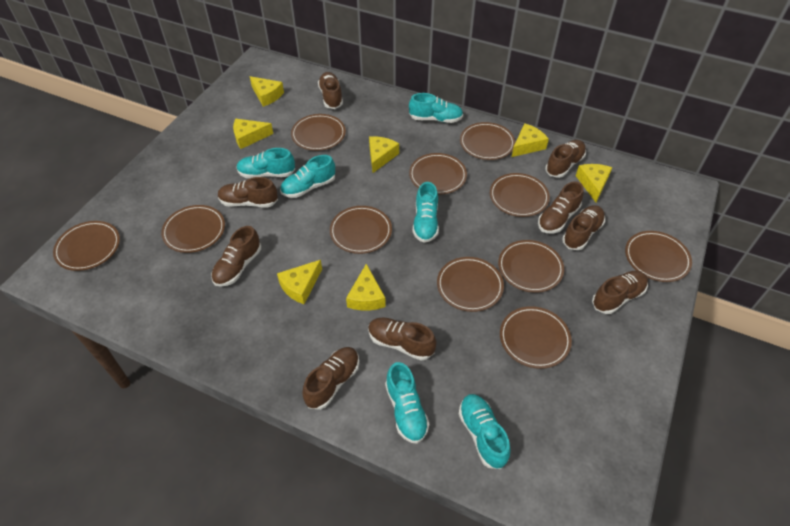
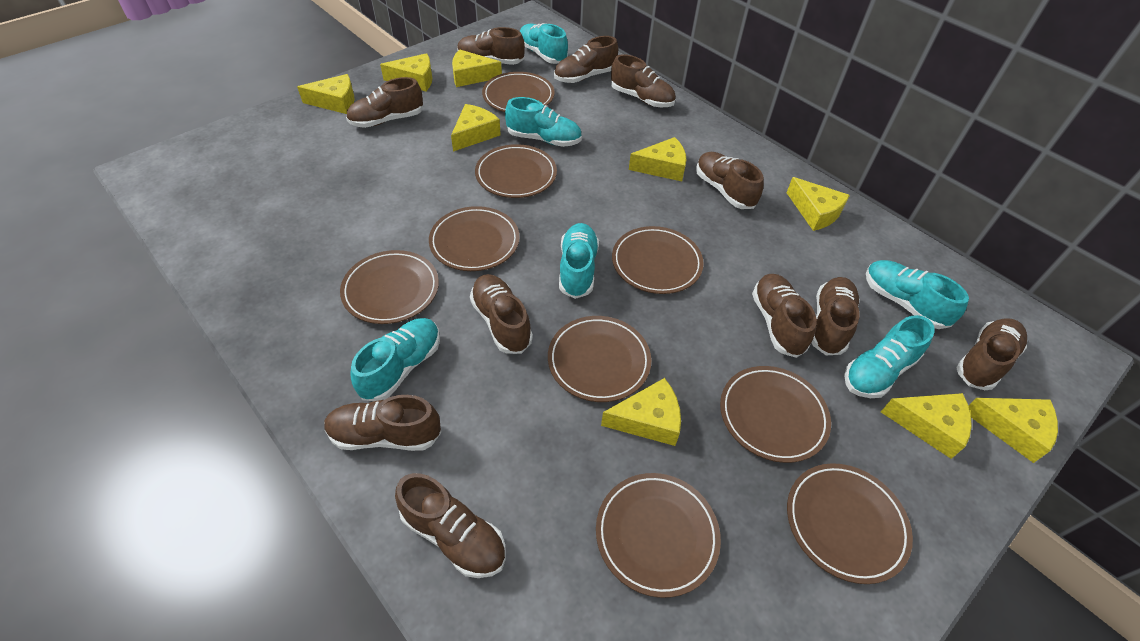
brown plate: [53,221,120,271] [161,205,225,253] [291,114,346,151] [330,206,392,254] [409,153,467,194] [437,257,504,312] [460,122,515,160] [490,173,550,217] [498,240,564,293] [500,306,572,369] [625,231,692,282] = 11 -> [340,250,439,324] [429,206,520,271] [475,144,557,198] [482,72,555,112] [548,316,651,402] [596,473,721,598] [612,226,704,294] [720,366,831,463] [787,463,913,584] = 9
brown shoe: [211,226,261,287] [218,177,278,207] [302,347,359,410] [318,72,343,109] [368,318,436,360] [538,181,584,233] [545,140,586,178] [562,205,605,250] [592,271,648,314] = 9 -> [324,395,441,451] [346,77,423,128] [395,473,506,578] [457,27,525,65] [470,274,533,354] [554,36,618,83] [611,54,676,107] [696,152,764,209] [752,274,817,358] [812,277,860,355] [956,318,1027,390] = 11
yellow cheese: [233,119,273,149] [250,76,284,107] [277,260,322,304] [346,264,386,311] [369,136,399,173] [512,123,549,157] [576,164,612,202] = 7 -> [297,74,355,114] [380,53,432,91] [451,104,501,152] [452,49,502,87] [601,378,681,446] [629,137,686,181] [787,177,850,231] [881,393,972,459] [968,398,1058,463] = 9

